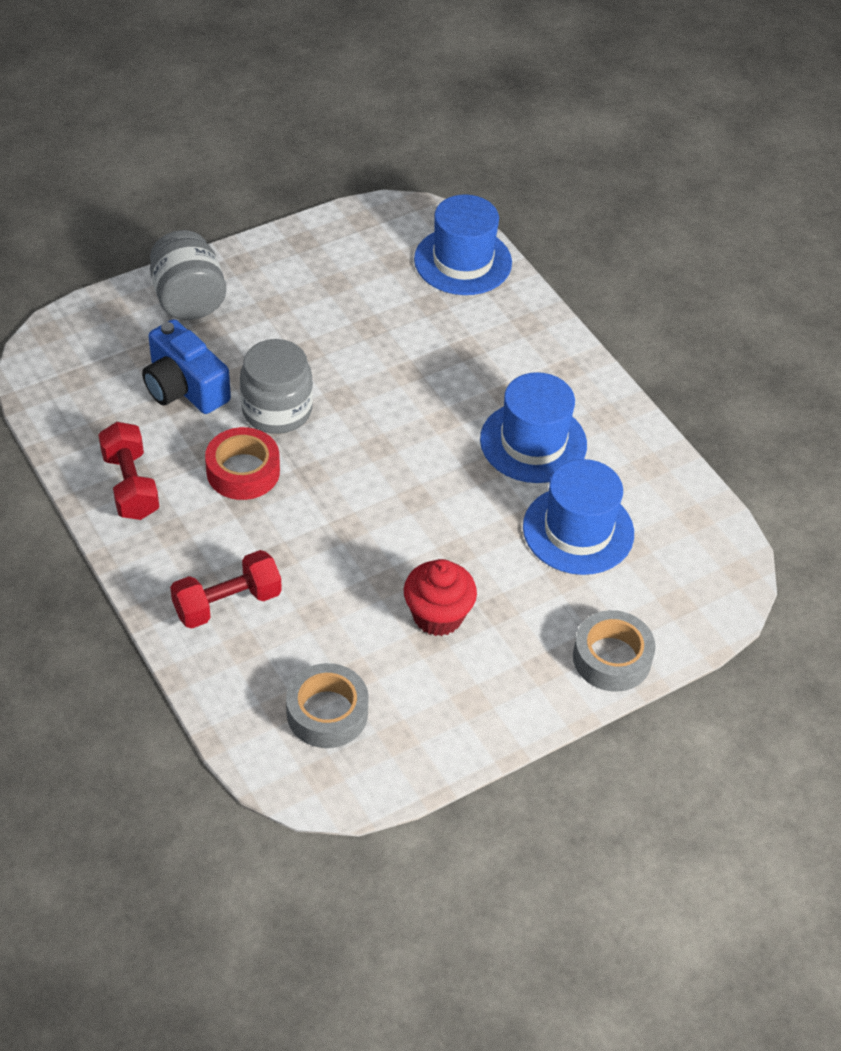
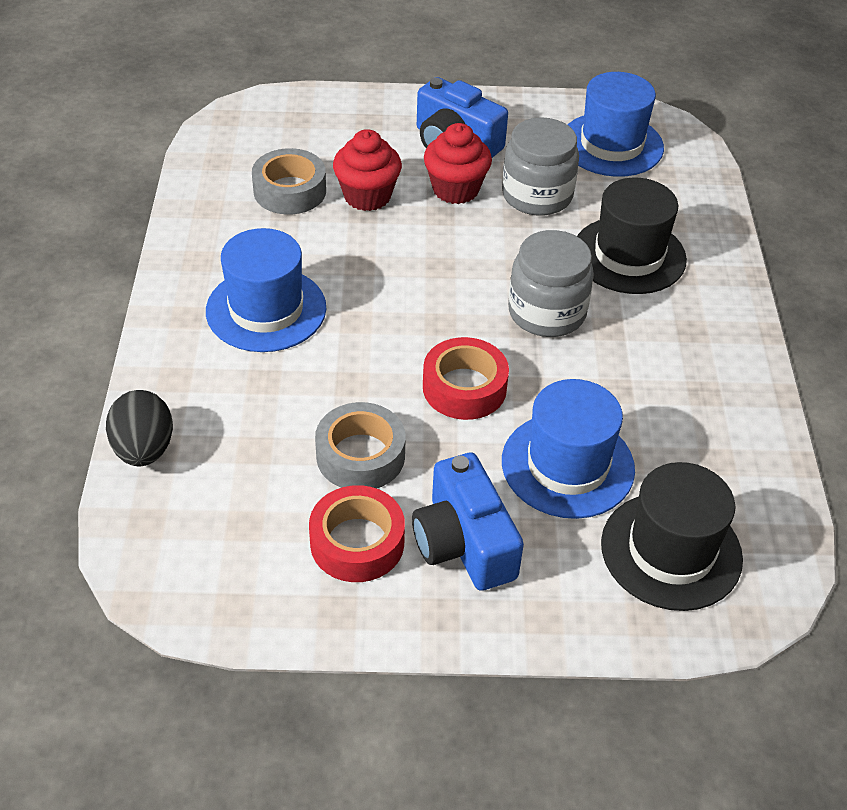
black egg: none = 0 -> [106,390,173,466] = 1
black hat: none = 0 -> [577,178,687,294] [601,462,743,611] = 2
blue camera: [142,319,231,414] = 1 -> [412,452,524,591] [417,77,508,158] = 2
red cupcake: [404,559,477,636] = 1 -> [333,129,402,211] [424,123,492,204] = 2
red dumbbell: [98,422,159,520] [170,550,282,629] = 2 -> none = 0
red tape: [205,427,280,500] = 1 -> [309,485,405,582] [423,337,509,420] = 2

